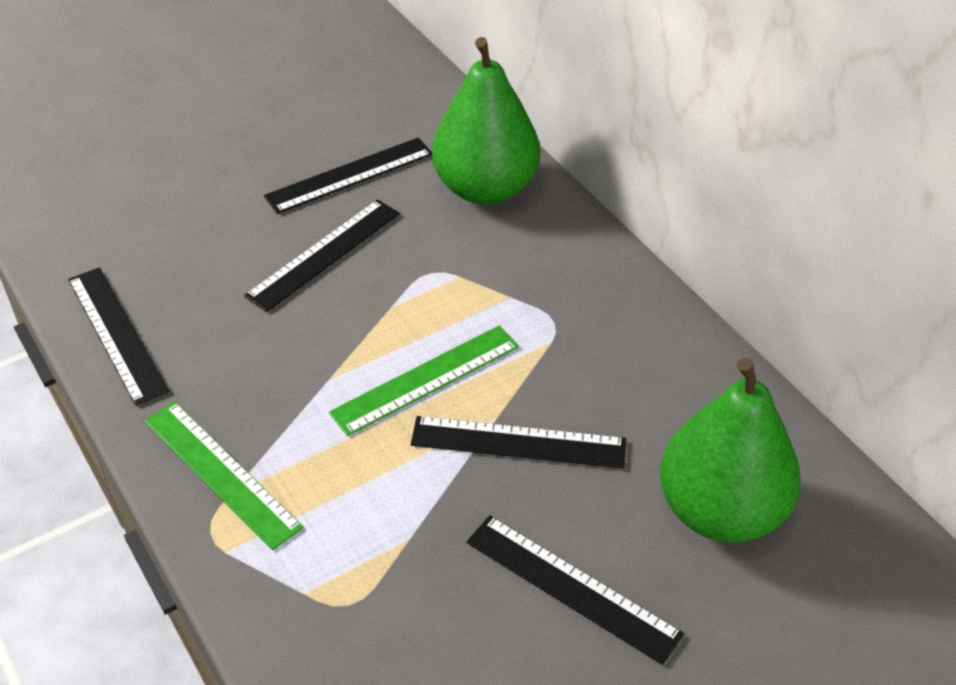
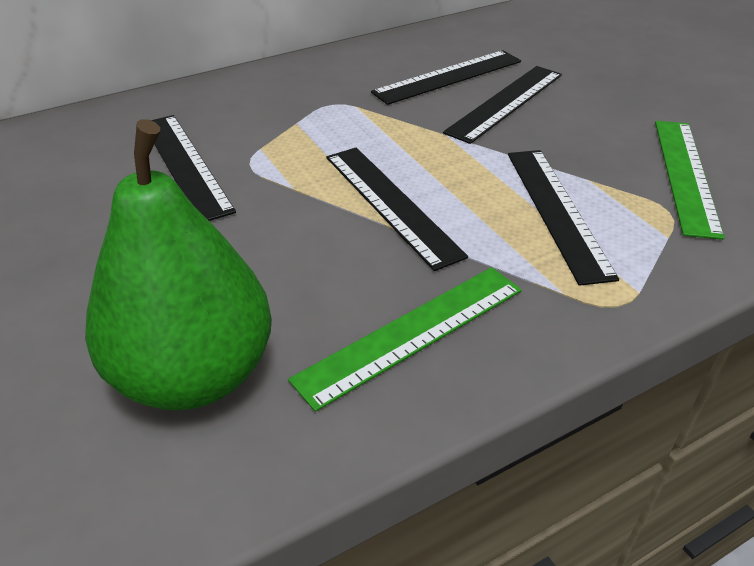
green pear: [432,37,540,205] [660,358,801,543] = 2 -> [85,119,272,410] = 1

